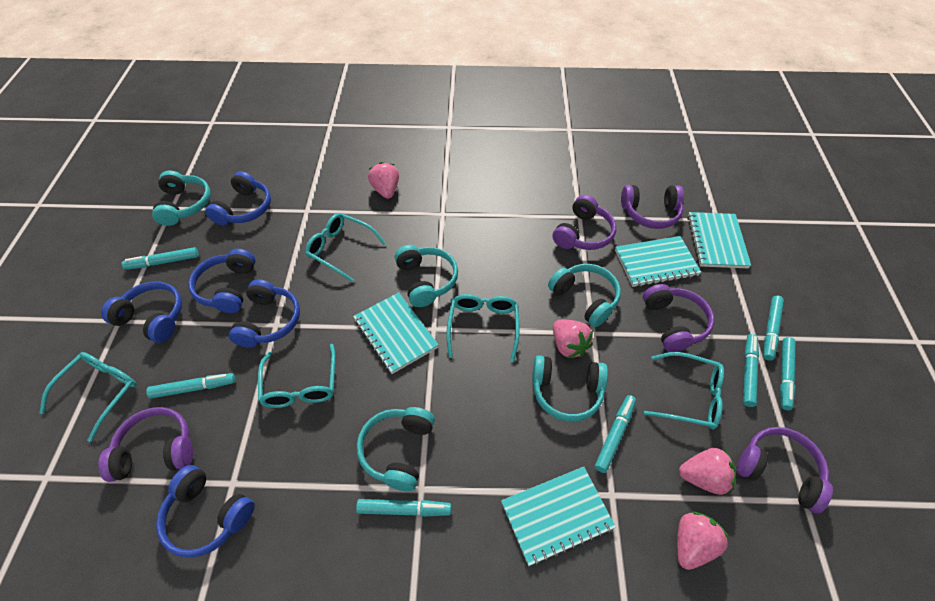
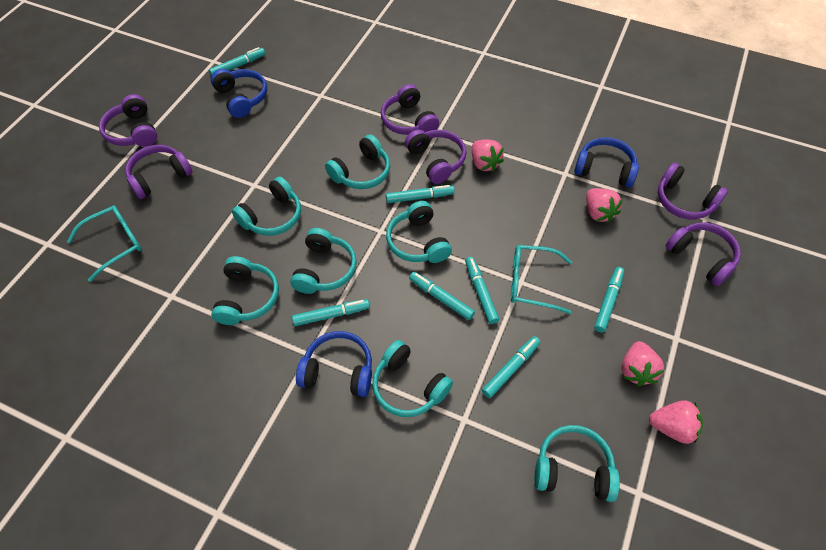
blue headphones: [101,282,182,343] [156,465,255,558] [188,249,256,313] [205,171,271,225] [229,279,300,347] = 5 -> [211,69,267,118] [296,331,372,397] [574,137,639,188] = 3
purple headphones: [98,407,193,482] [553,195,616,250] [621,185,684,229] [643,284,714,352] [737,427,833,514] = 5 -> [99,94,157,147] [125,145,193,199] [381,84,439,135] [405,129,466,184] [658,163,728,219] [666,222,741,286] = 6
turquoise glasses: [39,352,136,442] [258,344,335,408] [305,213,386,282] [446,294,520,362] [644,352,724,429] = 5 -> [67,205,142,282] [511,245,572,314] = 2
turquoise headphones: [152,171,211,226] [357,407,435,491] [395,245,458,307] [532,355,608,422] [548,264,621,327] = 5 -> [211,256,279,325] [232,177,301,236] [290,228,357,294] [325,135,390,189] [372,340,453,417] [386,201,452,263] [535,425,620,502] = 7
turquoise notebook: [353,292,438,374] [501,467,616,566] [615,236,701,287] [687,212,751,268] = 4 -> none = 0

